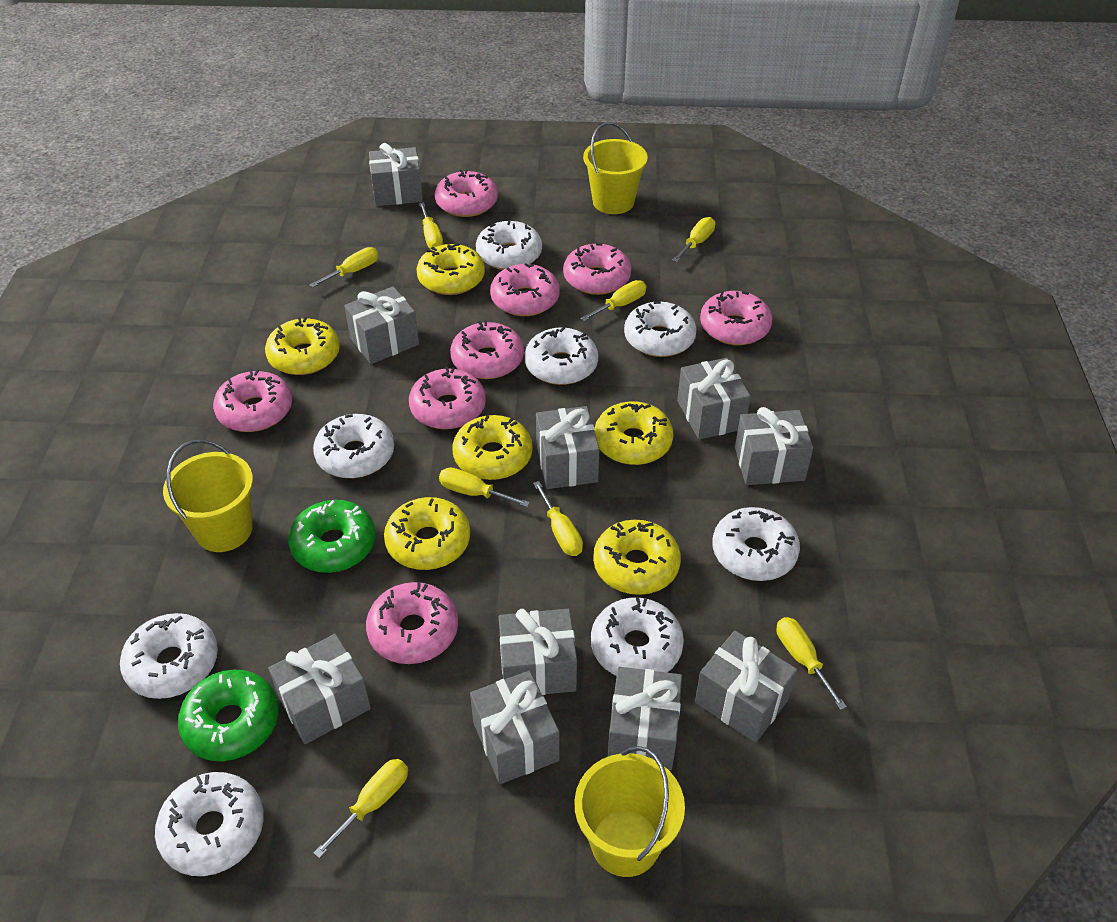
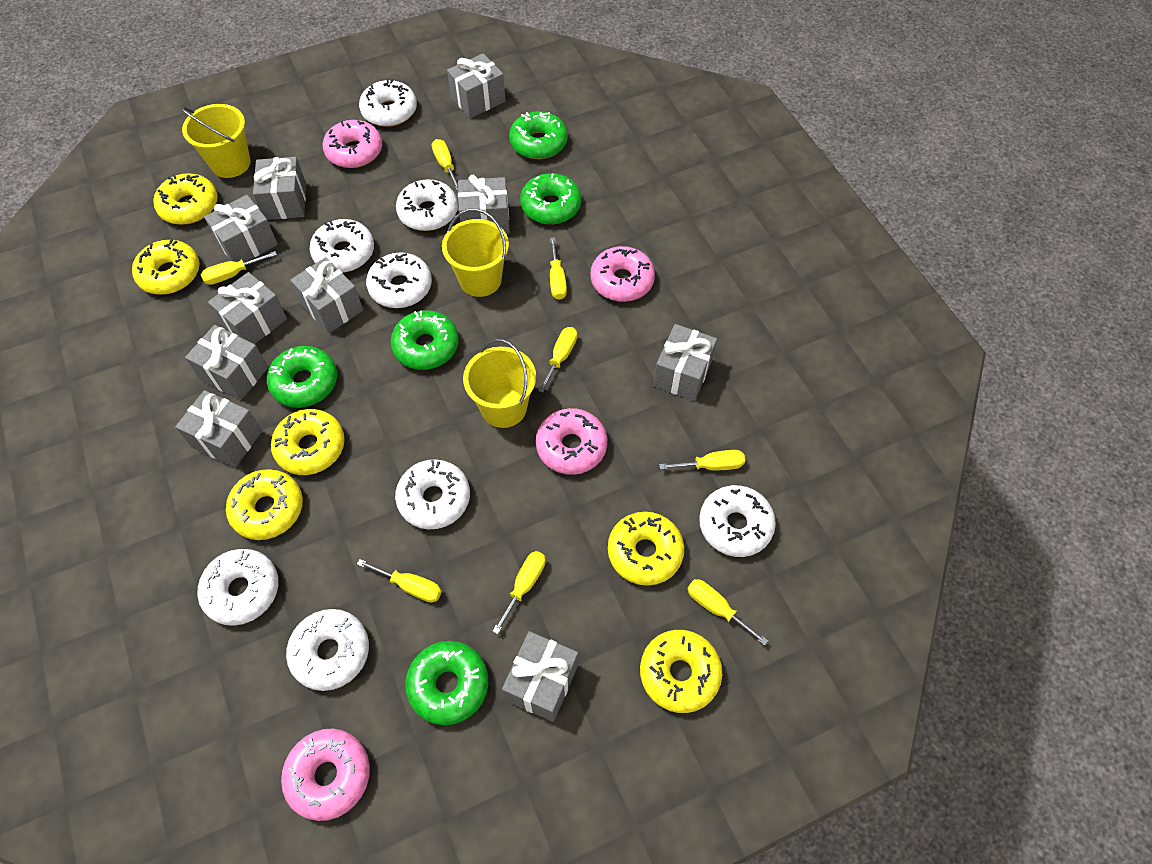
green donut: [178,670,279,761] [288,500,376,573] = 2 -> [267,346,337,408] [391,310,459,370] [405,641,488,725] [509,111,568,159] [520,173,581,224] = 5
pink donut: [213,369,292,432] [366,582,458,664] [409,367,486,429] [435,169,498,217] [450,321,524,379] [490,263,560,316] [563,243,631,295] [700,291,772,345] = 8 -> [281,729,370,821] [323,120,382,168] [536,408,607,475] [591,246,655,302] = 4

